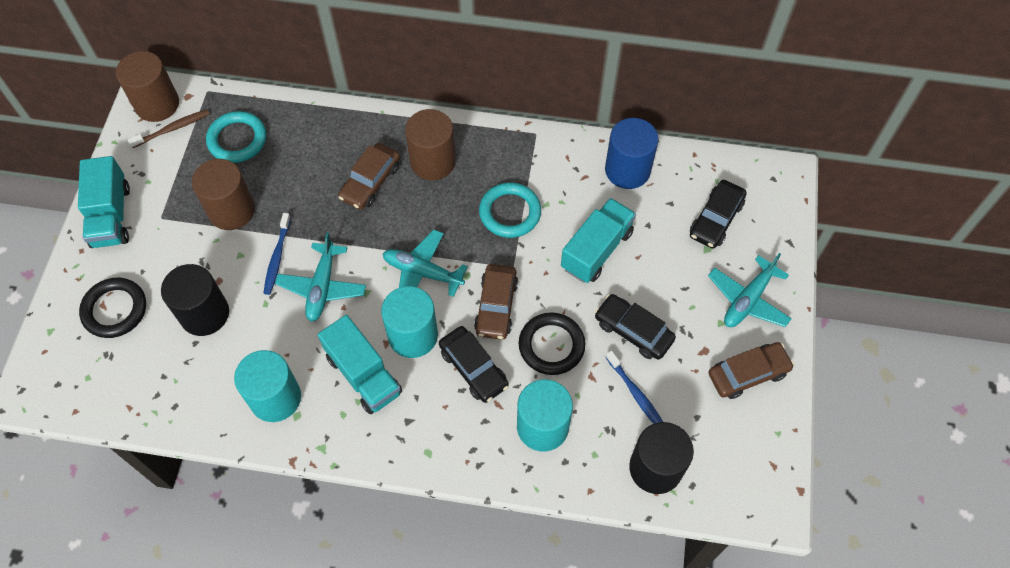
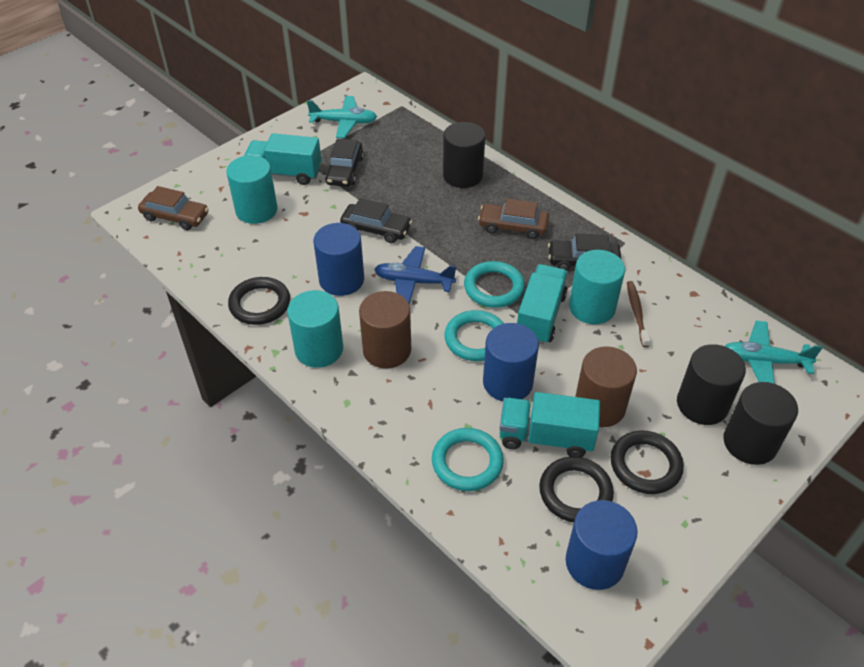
black cylinder: [161,264,229,336] [629,422,694,494] = 2 -> [443,122,485,188] [677,344,746,425] [723,382,798,465] = 3
black ring: [79,278,146,338] [519,312,585,375] = 2 -> [228,277,290,325] [539,457,614,523] [611,431,684,494] = 3
blue cylinder: [605,118,659,189] = 1 -> [313,223,364,296] [483,323,539,401] [566,500,638,590] = 3
blue plane: none = 0 -> [374,246,456,304] = 1
blue toothbrush: [264,213,291,295] [606,350,663,424] = 2 -> none = 0
brown car: [338,143,400,210] [474,264,518,340] [708,342,794,399] = 3 -> [138,186,209,230] [478,198,549,239] = 2
brown cylinder: [116,51,179,122] [192,159,255,230] [405,109,456,180] = 3 -> [359,291,411,368] [575,346,637,427] = 2
turquoise plane: [275,232,366,322] [383,230,468,297] [708,253,792,327] = 3 -> [307,96,377,138] [725,321,823,384] = 2
turquoise ring: [206,111,266,163] [479,182,541,238] = 2 -> [432,428,504,491] [444,310,504,361] [464,261,525,308] = 3

